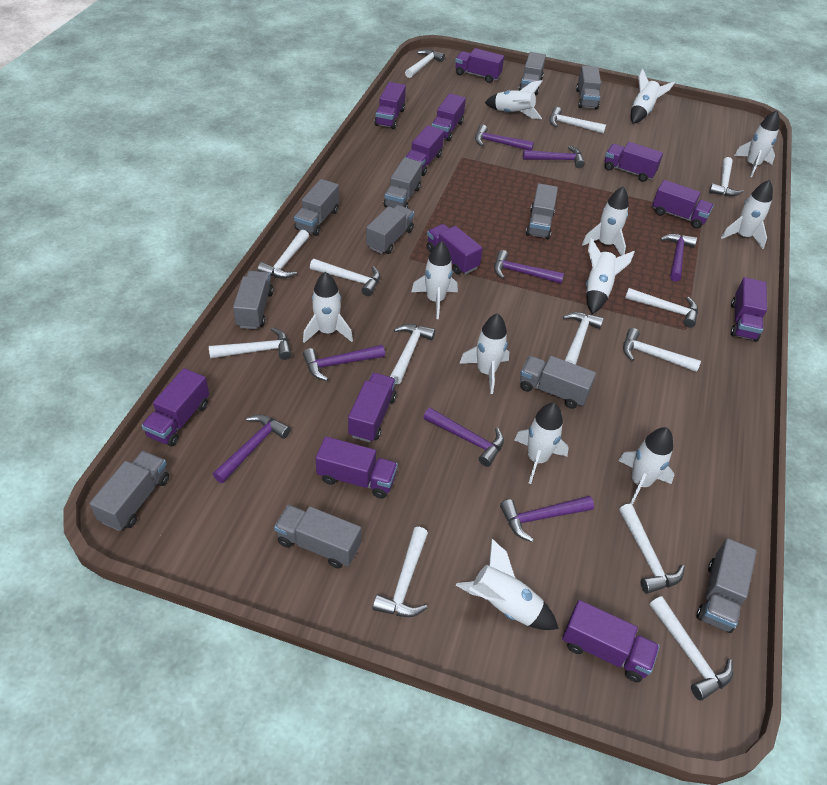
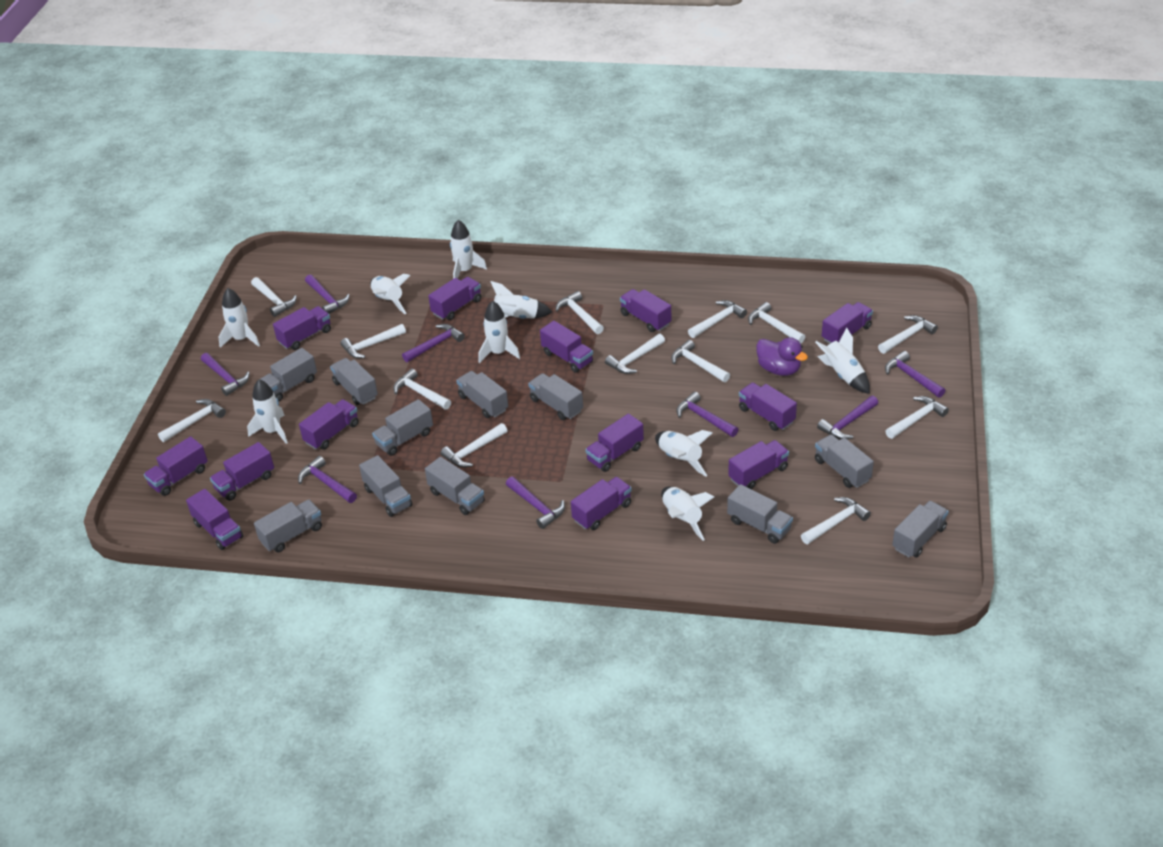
purple duck: none = 0 -> [756,337,808,376] = 1
purple truck: [141,368,209,446] [316,436,398,499] [348,373,396,442] [374,82,406,129] [405,125,444,176] [427,224,483,274] [432,93,466,141] [455,48,504,83] [562,600,660,682] [604,142,663,182] [652,180,714,229] [731,277,767,342] = 12 -> [144,436,208,496] [186,489,243,550] [210,442,274,501] [273,306,331,350] [299,399,359,450] [428,277,481,320] [540,321,593,373] [571,477,632,530] [585,413,644,472] [620,289,671,332] [728,440,789,489] [739,382,797,431] [822,302,873,344] = 13
white rocket: [303,272,353,343] [411,241,458,319] [456,539,559,630] [459,313,509,394] [485,80,542,119] [514,403,569,484] [582,186,629,256] [586,238,635,314] [618,427,674,505] [631,69,675,124] [721,180,773,249] [734,110,780,177] = 12 -> [218,288,260,348] [247,379,288,444] [370,274,410,314] [450,220,487,279] [478,301,520,363] [490,281,552,319] [655,430,712,477] [661,486,714,541] [815,327,870,394] = 9

